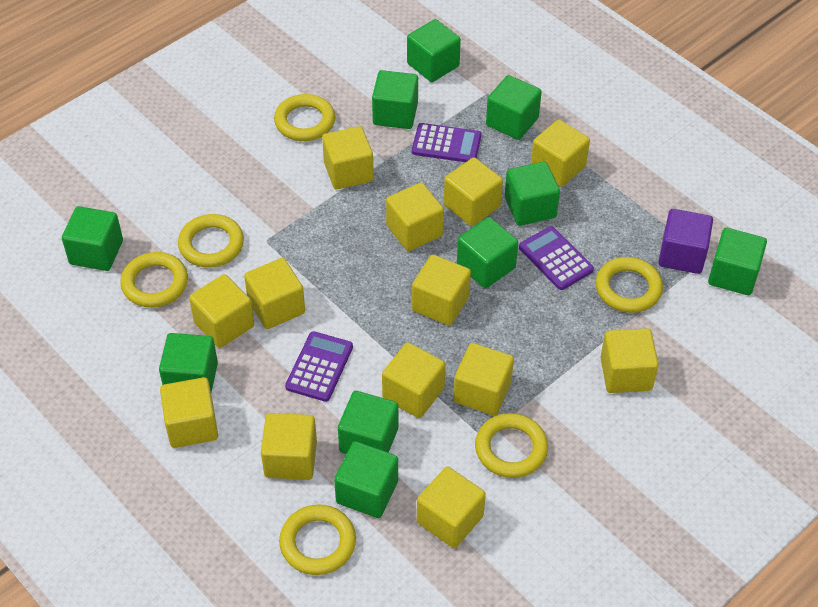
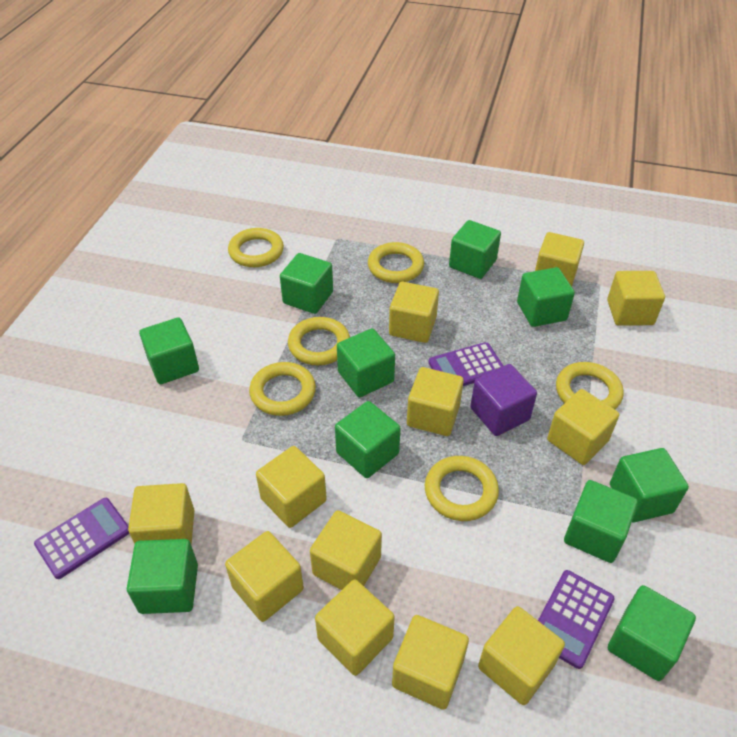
yellow cube: [160,377,218,448] [189,274,254,348] [244,258,305,329] [261,413,317,480] [322,126,374,189] [382,342,446,418] [386,182,444,251] [412,255,471,326] [417,467,486,548] [444,157,503,226] [453,343,514,416] [531,120,590,187] [600,328,659,393] = 13 -> [128,483,195,545] [225,531,304,622] [256,446,327,528] [310,510,382,590] [315,580,395,676] [389,282,439,343] [392,615,469,710] [407,367,464,436] [478,606,565,705] [535,232,584,286] [547,389,619,465] [607,271,665,326] = 12

